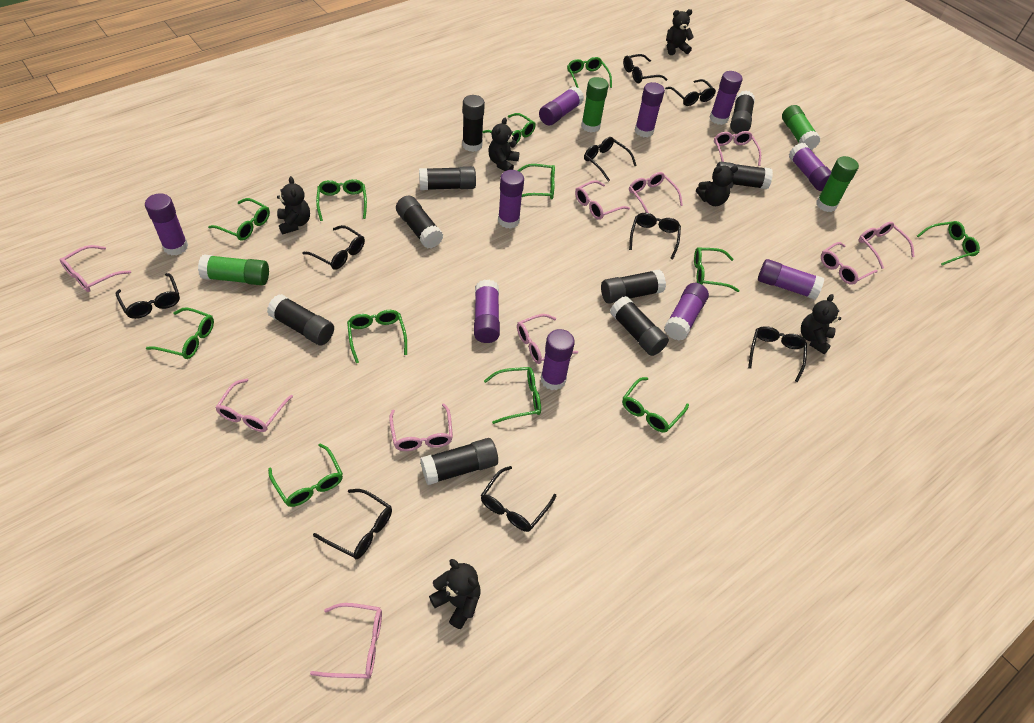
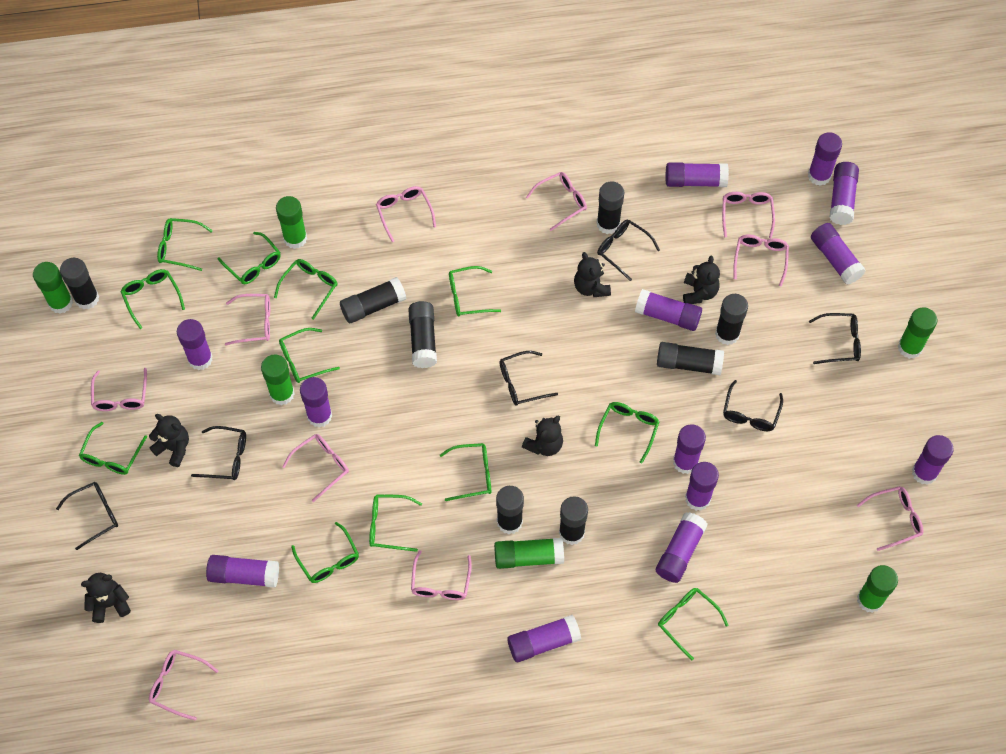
black glasses: [116,273,180,319] [302,225,365,270] [313,489,392,559] [481,466,556,532] [584,137,637,182] [623,54,667,83] [629,213,681,259] [665,79,716,106] [748,326,807,382] = 9 -> [56,482,118,550] [191,426,246,480] [499,351,558,406] [597,220,660,281] [723,380,783,431] [809,313,861,364] = 6
black glue stick: [267,294,334,345] [396,195,443,249] [419,166,476,190] [420,438,498,485] [462,95,485,152] [601,269,666,304] [610,296,669,356] [716,162,773,189] [731,91,755,134] = 9 -> [60,258,99,309] [340,277,407,323] [408,301,437,368] [496,486,524,534] [559,496,588,545] [597,181,624,234] [657,342,724,375] [715,294,748,345] = 8
black teddy bear: [277,176,310,234] [429,559,481,629] [488,118,520,171] [666,9,694,55] [696,165,738,206] [801,294,841,354] = 6 -> [81,573,131,623] [149,414,189,467] [522,416,563,456] [574,252,611,297] [683,256,720,304] = 5
green glue stick: [198,254,269,285] [581,77,609,133] [782,105,821,150] [816,156,859,212] = 4 -> [33,262,73,314] [261,355,295,405] [276,196,307,249] [494,538,564,569] [857,565,898,613] [898,307,937,359] = 6
purple glue stick: [145,193,188,255] [474,279,500,343] [498,170,524,229] [539,86,584,125] [541,329,575,390] [635,82,665,137] [664,283,709,340] [710,71,743,125] [758,259,824,300] [789,143,831,191] = 10 -> [177,319,213,370] [206,555,279,588] [300,377,332,428] [507,615,581,662] [635,289,702,331] [656,512,707,583] [666,162,729,187] [673,424,706,474] [685,462,719,511] [808,132,842,186] [811,223,865,285] [829,162,859,225] [912,435,954,485] = 13

